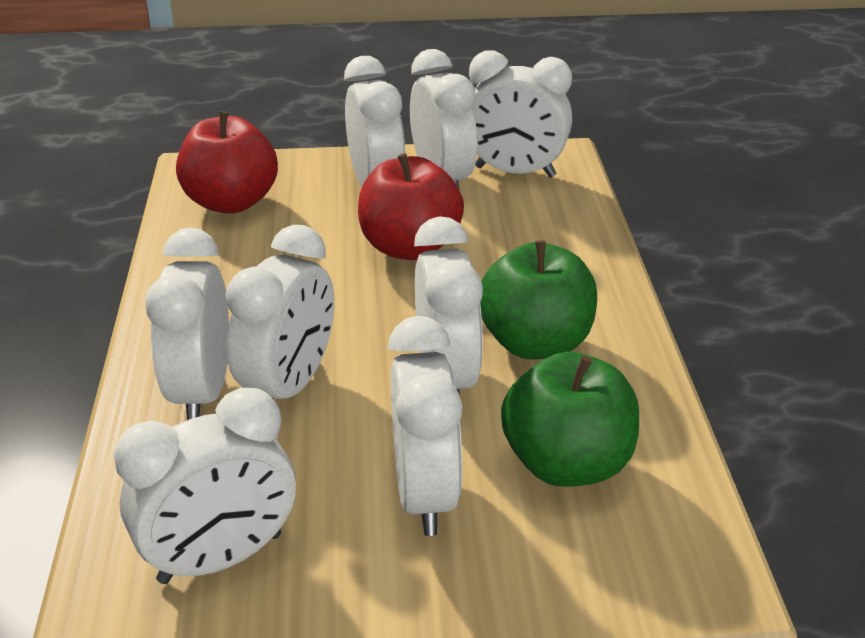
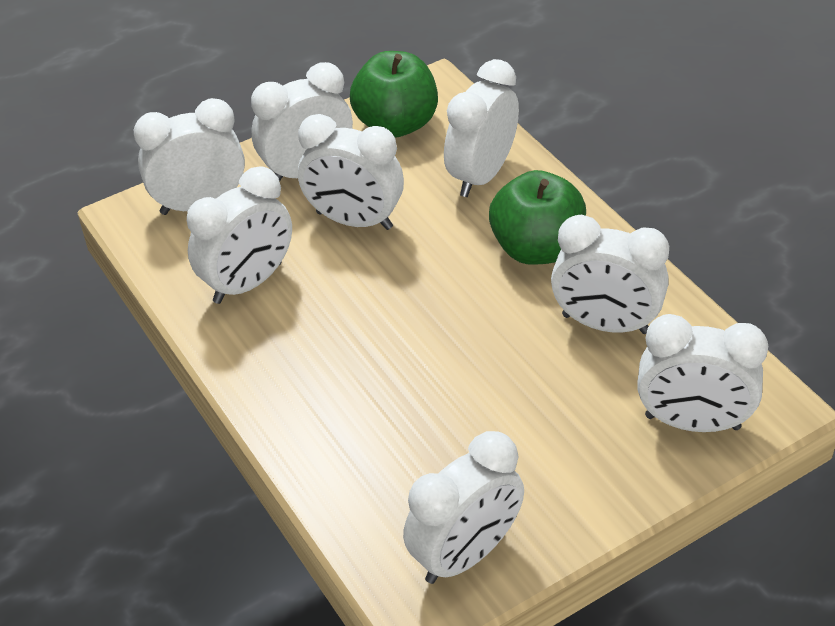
red apple: [176,111,278,214] [358,153,464,260] = 2 -> none = 0

